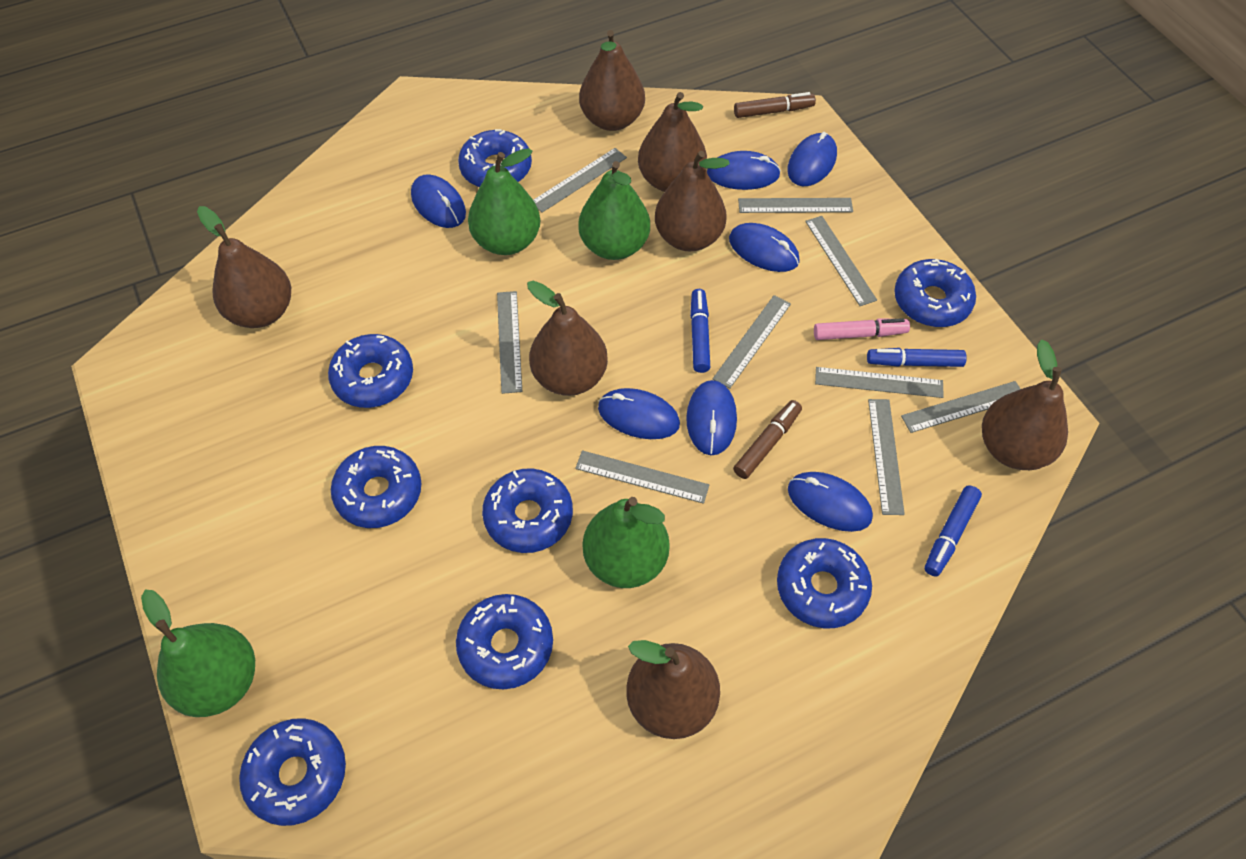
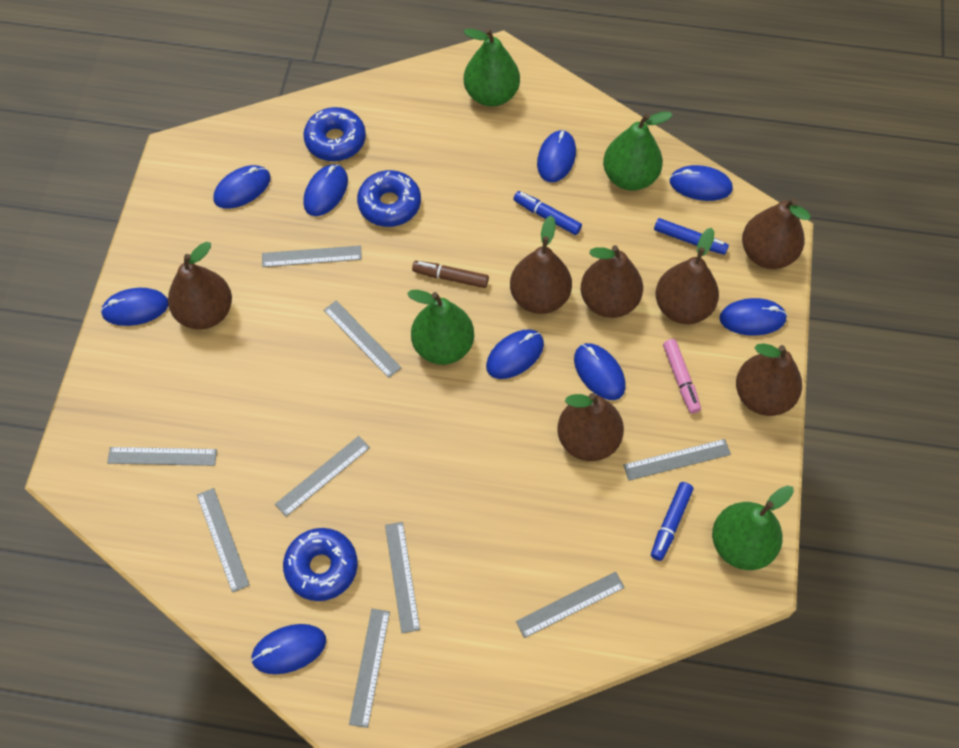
blue donut: [239,718,346,826] [328,334,413,408] [331,446,422,528] [456,594,553,690] [458,129,532,187] [482,468,573,553] [777,538,872,628] [894,259,976,327] = 8 -> [283,528,358,601] [303,107,366,161] [357,170,421,227] = 3
blue mouse: [411,175,466,228] [598,388,680,439] [686,380,737,455] [707,151,781,190] [729,223,800,272] [788,132,837,186] [788,472,873,532] = 7 -> [100,288,168,326] [213,165,271,208] [251,624,326,674] [303,164,348,216] [486,330,544,379] [537,130,576,182] [574,343,626,400] [670,165,733,201] [720,298,787,336] = 9
brown marker: [733,400,802,479] [734,92,816,118] = 2 -> [412,261,489,288] = 1

